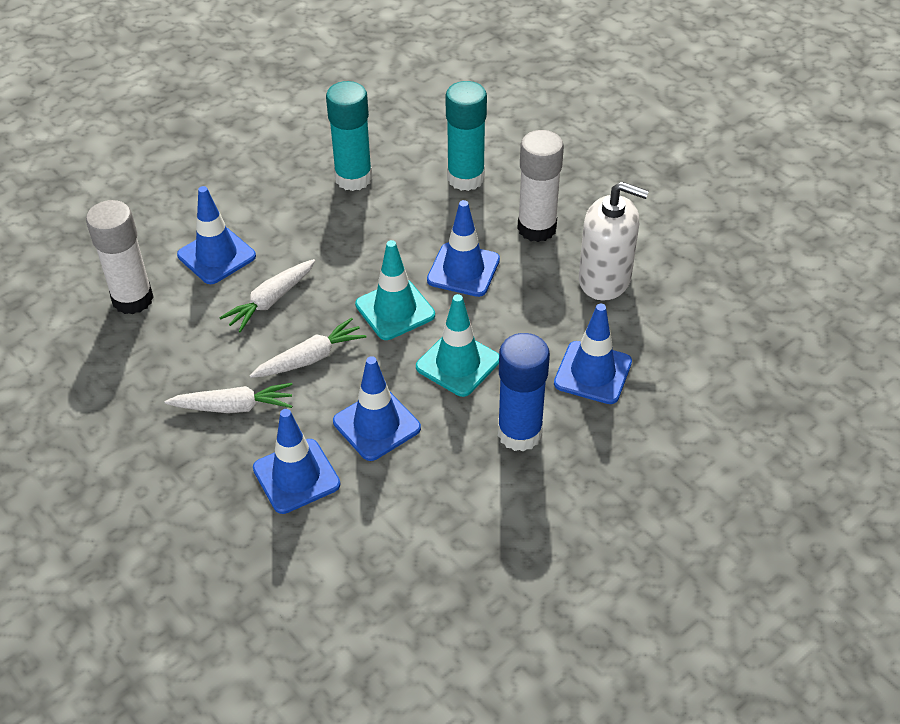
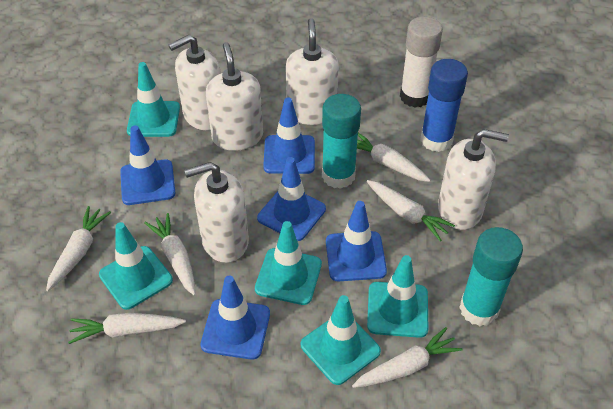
turquoise traffic cone: [355,240,435,340] [416,294,499,397] = 2 -> [99,222,173,310] [127,62,180,137] [255,221,322,305] [301,295,381,385] [367,255,429,338] = 5
white carrot: [165,383,292,413] [219,259,315,332] [249,318,366,378] = 3 -> [46,206,111,291] [68,313,186,344] [144,213,196,296] [352,327,463,388] [357,133,431,182] [367,180,455,241] = 6
white glue stick: [86,200,154,315] [517,130,564,242] = 2 -> [400,16,443,108] = 1
white soap dispenser: [579,181,649,301] = 1 -> [168,35,221,130] [185,162,249,263] [206,42,263,151] [285,18,339,125] [438,129,509,230] = 5

